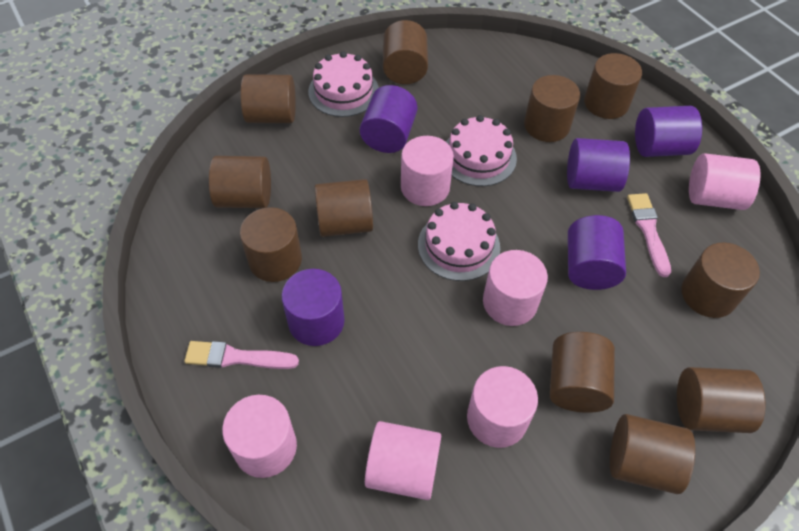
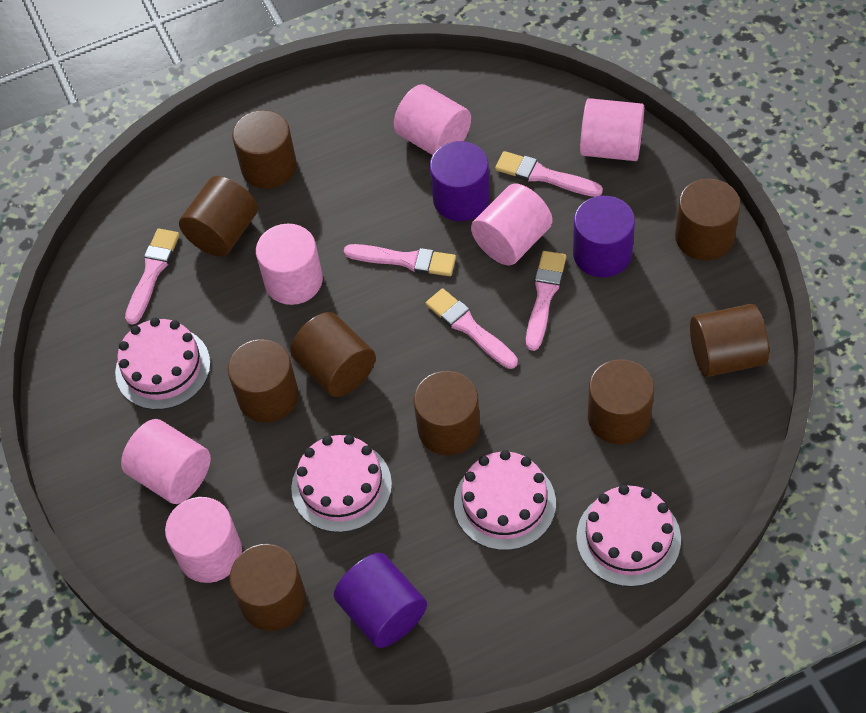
brown cylinder: [209,156,271,208] [240,74,296,123] [240,207,302,282] [314,179,373,237] [383,20,428,84] [524,75,580,142] [550,332,615,413] [584,53,642,119] [610,414,695,494] [677,367,765,433] [681,242,760,318] = 11 -> [179,176,258,257] [227,339,299,422] [230,544,306,631] [232,110,297,189] [290,312,376,397] [414,371,480,455] [588,359,654,444] [675,178,740,261] [690,304,769,377] = 9
pink brush: [184,341,299,369] [627,193,671,277] = 2 -> [125,228,180,325] [344,244,456,276] [426,288,518,369] [495,151,603,197] [526,251,566,351] = 5
pink cake: [308,51,379,117] [418,202,500,281] [446,115,517,186] = 3 -> [115,318,211,410] [291,435,392,533] [454,450,556,550] [576,485,681,587] = 4
purple cylinder: [282,269,345,346] [360,85,418,153] [567,138,630,192] [568,215,626,290] [635,106,702,157] = 5 -> [334,553,427,648] [429,141,490,221] [573,196,635,277] = 3

